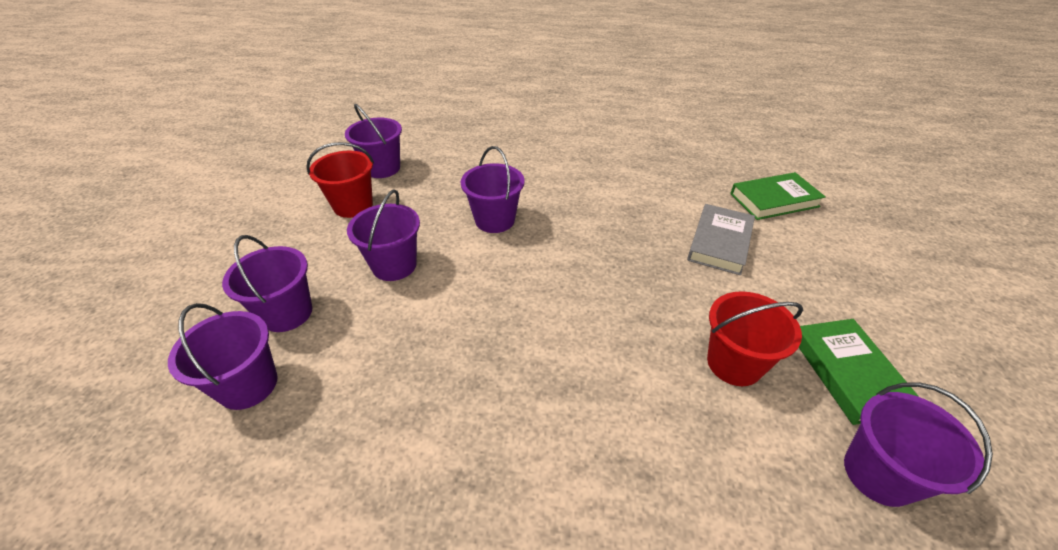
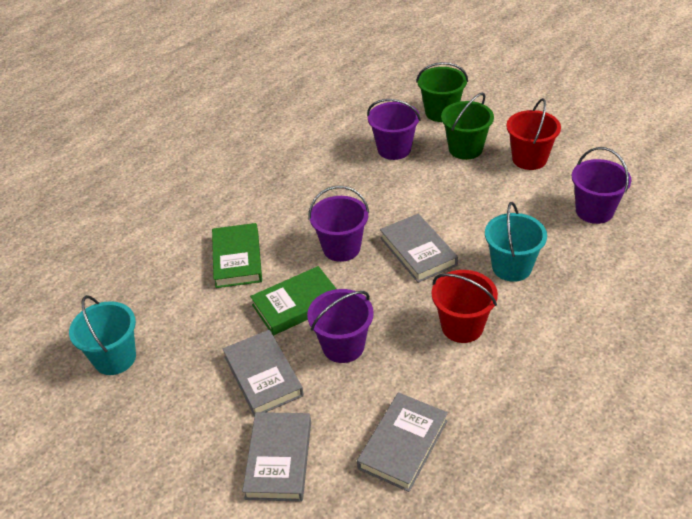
green bucket: none = 0 -> [416,62,468,122] [441,93,494,160] = 2
grey book: [687,204,755,275] = 1 -> [223,330,304,417] [242,412,311,502] [357,392,448,492] [380,214,458,283] = 4
purple bucket: [168,303,277,410] [222,235,312,332] [345,104,402,178] [347,189,420,281] [461,146,524,233] [844,382,993,507] = 6 -> [307,289,374,363] [309,186,369,262] [367,99,421,160] [572,147,631,224] = 4
turquoise bucket: none = 0 -> [69,295,136,375] [485,202,547,282] = 2

